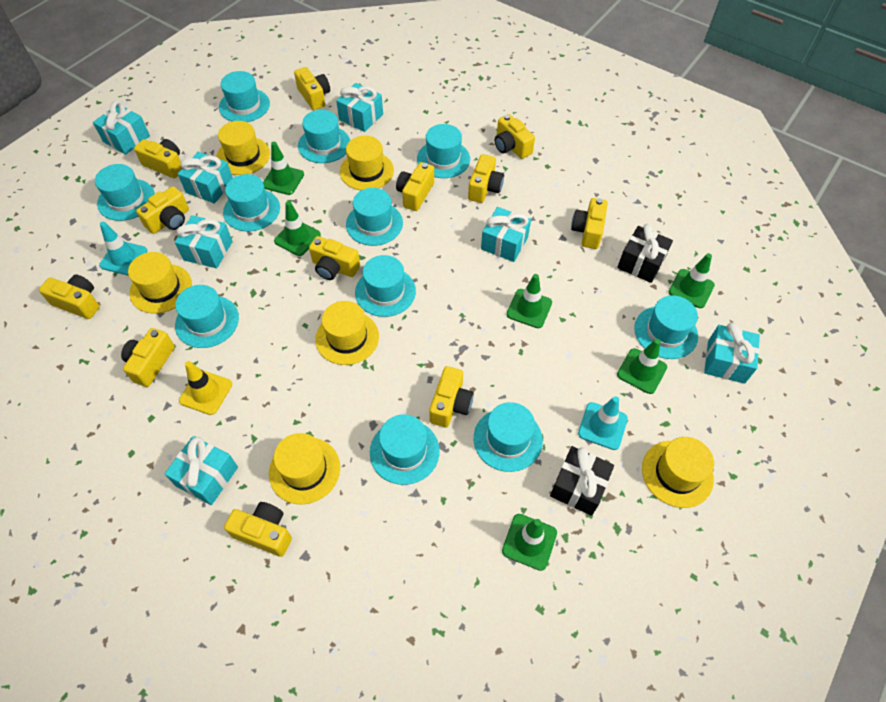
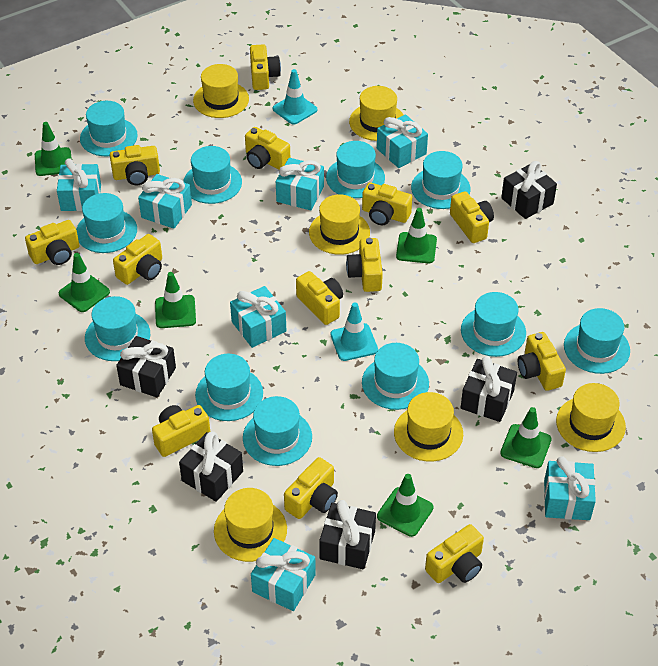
black gift: [550,446,614,516] [617,224,673,283] = 2 -> [116,336,176,397] [179,431,243,502] [319,500,376,569] [461,356,517,422] [501,161,557,219] = 5
yellow camera: [39,274,100,319] [121,328,175,387] [134,139,182,178] [136,186,189,234] [224,502,292,557] [294,67,330,110] [309,236,360,280] [396,162,434,211] [429,366,474,427] [468,154,504,203] [495,114,535,159] [571,198,608,249] = 12 -> [25,220,80,265] [110,145,160,185] [113,234,162,285] [152,405,210,457] [245,127,290,170] [250,44,281,90] [284,457,338,519] [296,271,343,325] [346,238,383,292] [362,182,412,225] [425,524,484,583] [450,191,494,243] [518,332,566,391] = 13
yellow traffic cone: [179,361,232,415] = 1 -> none = 0

